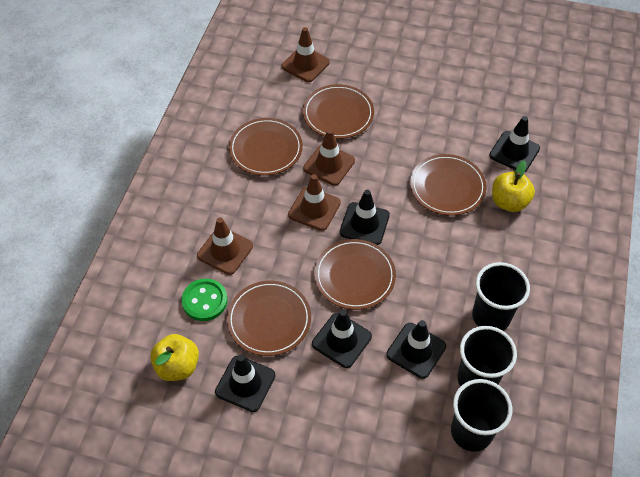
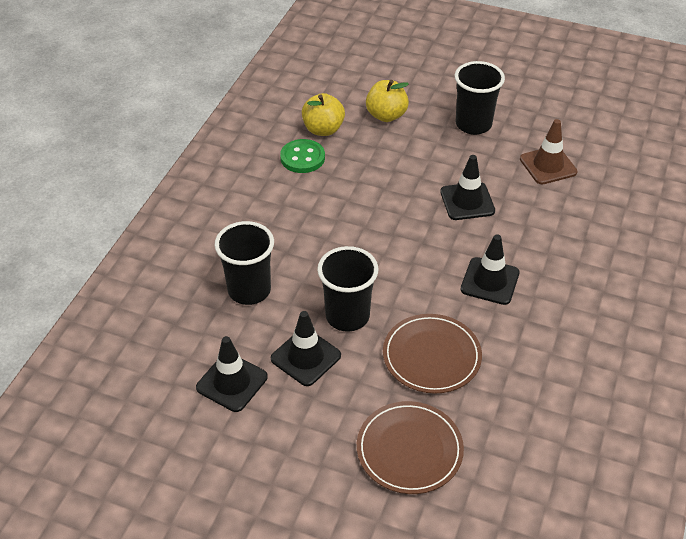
black traffic cone: [215,355,276,412] [312,310,372,368] [340,190,390,245] [386,320,446,379] [489,116,540,172] = 5 -> [196,336,268,412] [271,311,341,386] [440,155,495,220] [461,234,520,305] = 4
brown plate: [227,281,311,356] [229,118,303,176] [303,84,374,139] [314,239,396,310] [410,154,487,216] = 5 -> [357,401,464,494] [383,314,482,394] = 2
brown traffic cone: [197,217,253,275] [282,27,330,82] [288,174,341,231] [303,129,355,186] = 4 -> [520,119,578,184] = 1

